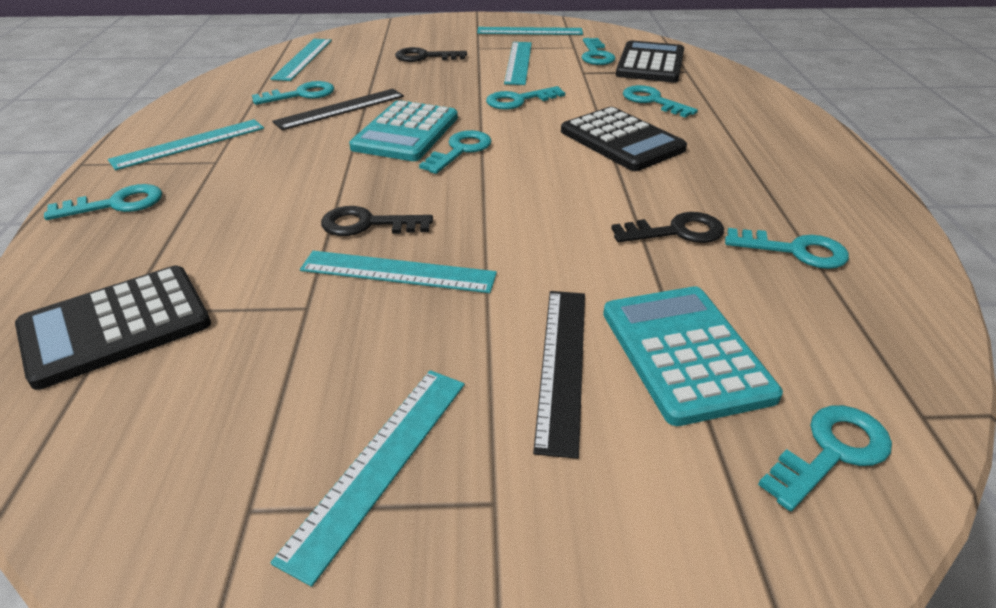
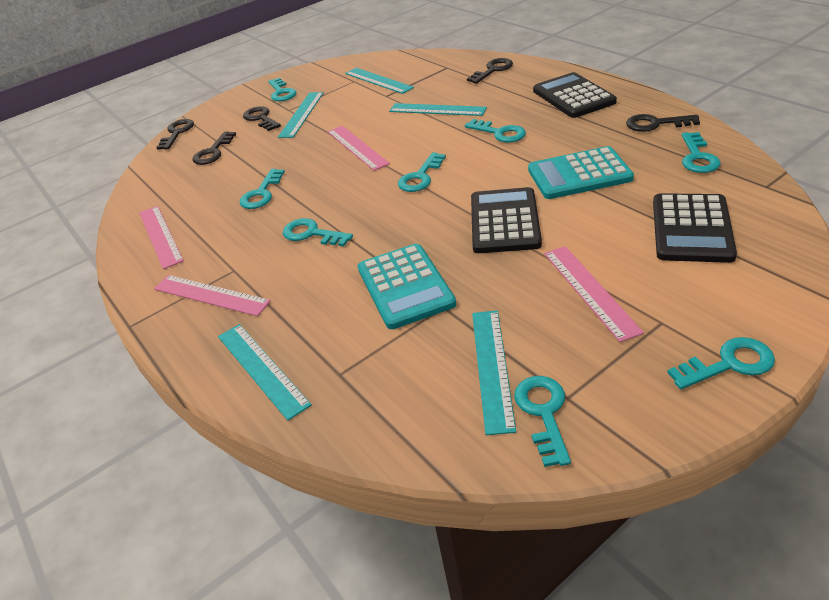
black key: [321,206,433,236] [395,47,467,62] [611,212,724,243] = 3 -> [156,119,194,150] [192,131,236,165] [243,106,281,131] [467,58,513,84] [626,114,700,132] = 5
black ruler: [272,89,404,130] [533,291,585,459] = 2 -> none = 0
pink ruler: none = 0 -> [139,206,184,269] [154,275,271,316] [328,126,390,171] [544,246,644,342] = 4
turquoise ruler: [108,119,264,170] [270,370,465,587] [271,39,332,81] [300,251,497,293] [477,27,583,35] [504,42,532,85] = 6 -> [218,324,312,421] [278,92,324,138] [345,68,414,94] [389,103,487,116] [472,310,516,435] = 5

